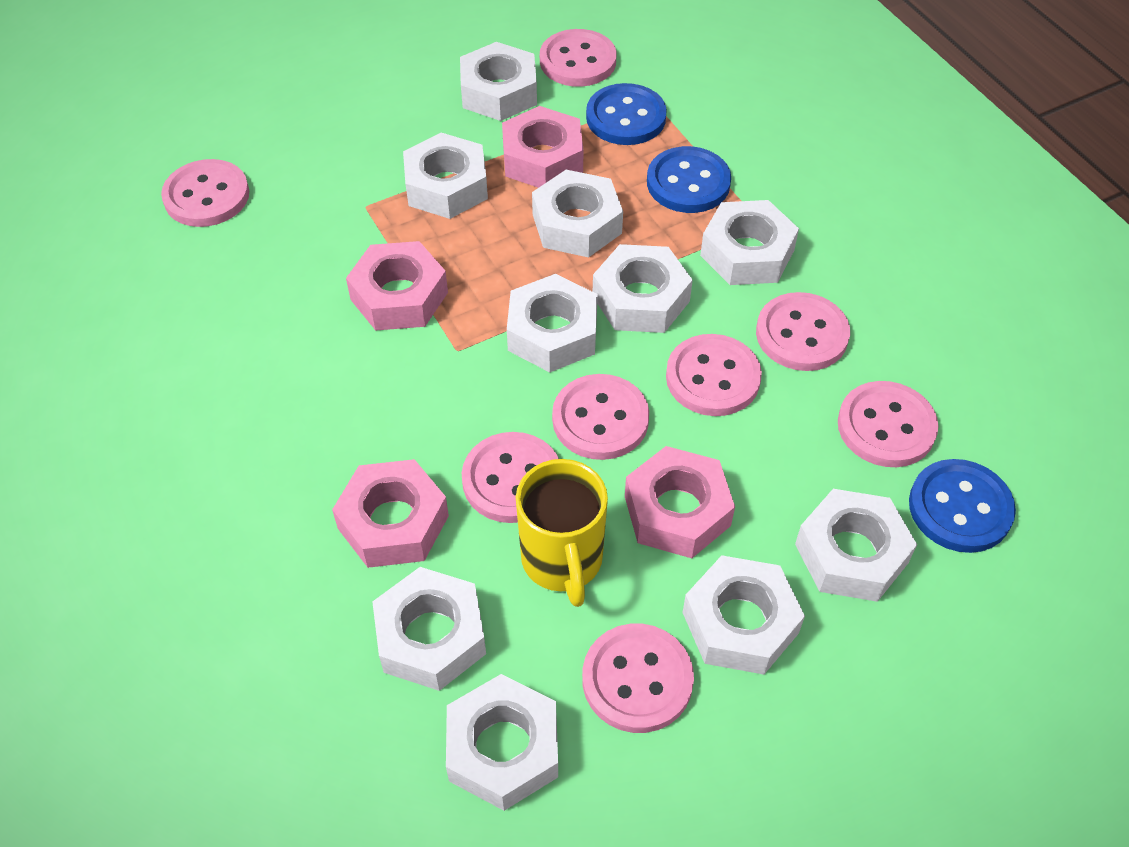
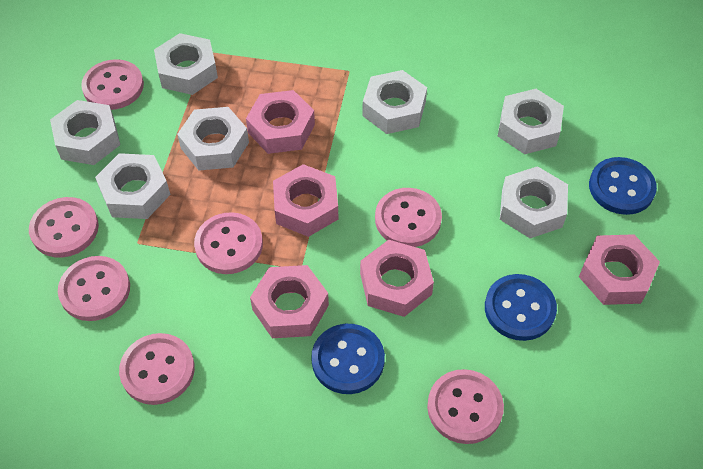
pink button: [161,159,249,227] [462,432,559,523] [540,29,617,87] [552,374,649,460] [582,624,694,733] [666,334,762,416] [756,292,850,371] [838,381,939,467] = 8 -> [29,197,99,258] [58,256,130,321] [81,59,144,110] [119,333,195,405] [194,212,263,274] [375,188,442,247] [427,369,504,444] = 7
pink nut: [332,459,449,568] [346,241,448,331] [502,106,584,188] [625,446,735,558] = 4 -> [246,90,315,154] [250,265,329,338] [273,164,338,237] [360,240,434,317] [579,234,660,305] = 5
white nut: [372,567,486,691] [403,133,488,219] [446,674,558,811] [460,42,537,121] [507,274,598,372] [532,170,623,257] [593,244,693,333] [682,555,805,675] [700,200,799,285] [795,489,917,602] = 10 -> [50,100,120,165] [95,153,170,219] [154,33,218,95] [177,107,249,171] [362,70,427,134] [498,89,564,154] [500,166,568,238] = 7
yellow mug: [516,459,608,607] = 1 -> none = 0

